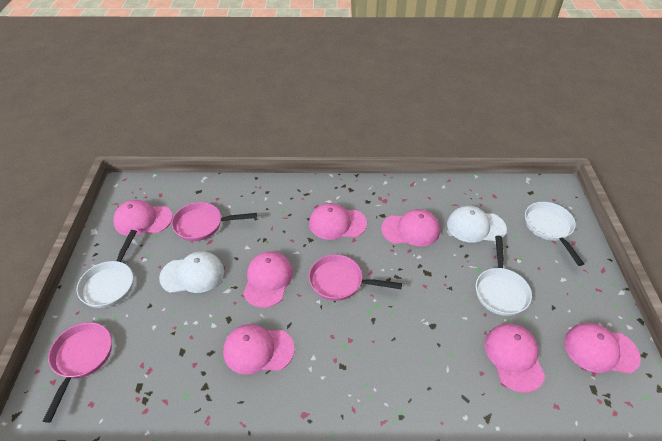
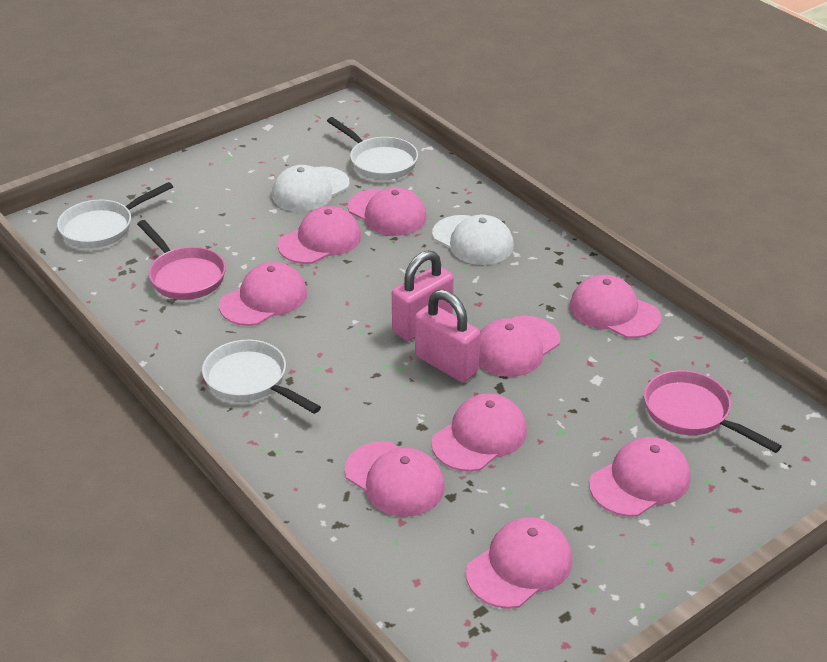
pink cap: [113,200,173,236] [223,324,295,375] [243,252,293,308] [309,203,367,240] [381,209,440,247] [485,324,545,393] [564,323,641,374] = 7 -> [219,262,307,326] [278,206,361,264] [344,441,445,517] [348,187,427,236] [431,393,527,472] [466,517,572,609] [479,316,560,377] [570,275,661,338] [589,437,690,517] = 9
pink padlock: none = 0 -> [392,250,454,341] [415,289,480,382] = 2
pink pan: [43,322,112,423] [172,202,257,241] [309,255,402,301] = 3 -> [137,220,226,300] [644,370,782,453] = 2

